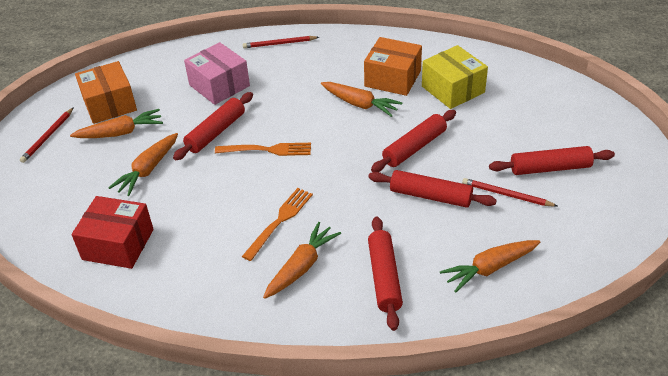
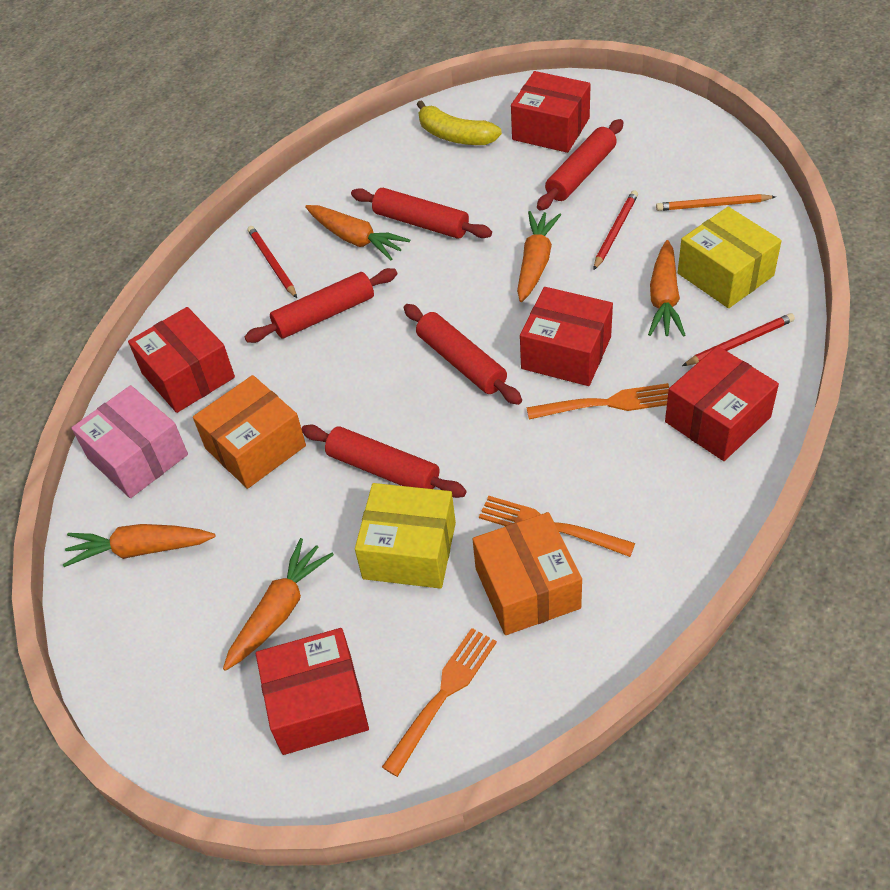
orange fork: [215,143,311,156] [242,188,313,261] = 2 -> [382,628,497,777] [479,496,635,557] [526,383,669,419] = 3
orange pencil: none = 0 -> [656,194,776,211] = 1
red box: [72,196,154,269] = 1 -> [128,307,235,413] [256,628,369,755] [511,71,591,153] [520,287,613,386] [665,346,779,461] = 5
yellow banana: none = 0 -> [417,100,502,145] = 1
yellow box: [422,45,488,109] = 1 -> [355,483,456,589] [678,207,781,308] = 2

